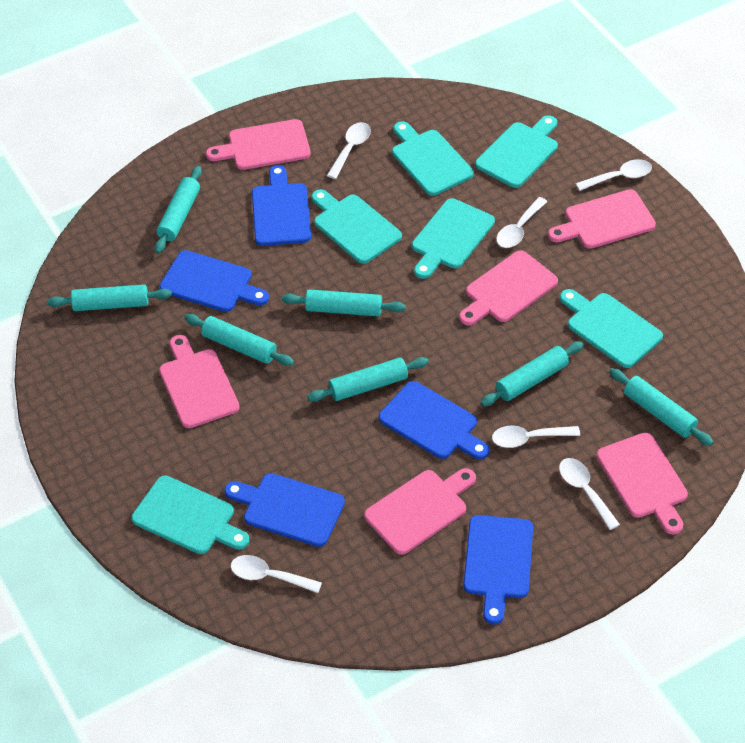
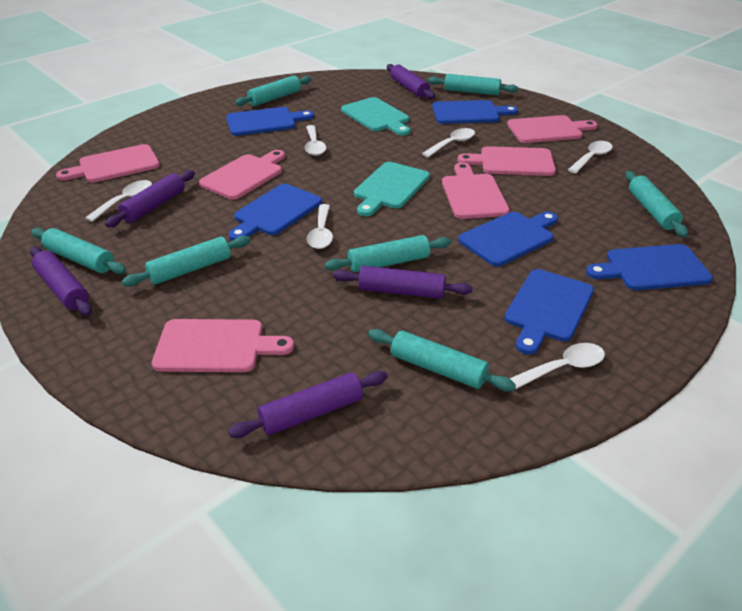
blue cutting board: [160,250,269,312] [224,473,345,547] [252,165,311,246] [379,381,489,459] [463,515,533,625] = 5 -> [226,107,314,136] [229,184,322,241] [432,100,518,124] [458,212,558,266] [504,269,594,355] [586,244,713,290] = 6
purple rolling pin: none = 0 -> [30,247,92,316] [105,170,195,227] [228,371,388,438] [333,266,473,299] [387,64,435,99] = 5
turquoise cutting board: [131,476,249,554] [311,189,402,264] [392,121,474,196] [412,198,495,279] [475,115,558,188] [560,289,663,368] = 6 -> [341,97,410,136] [354,162,430,216] = 2

